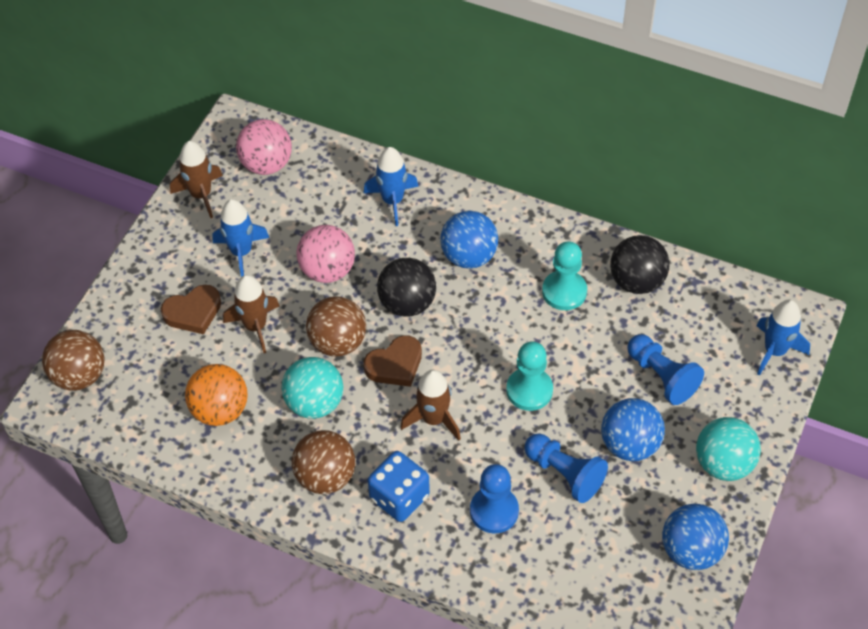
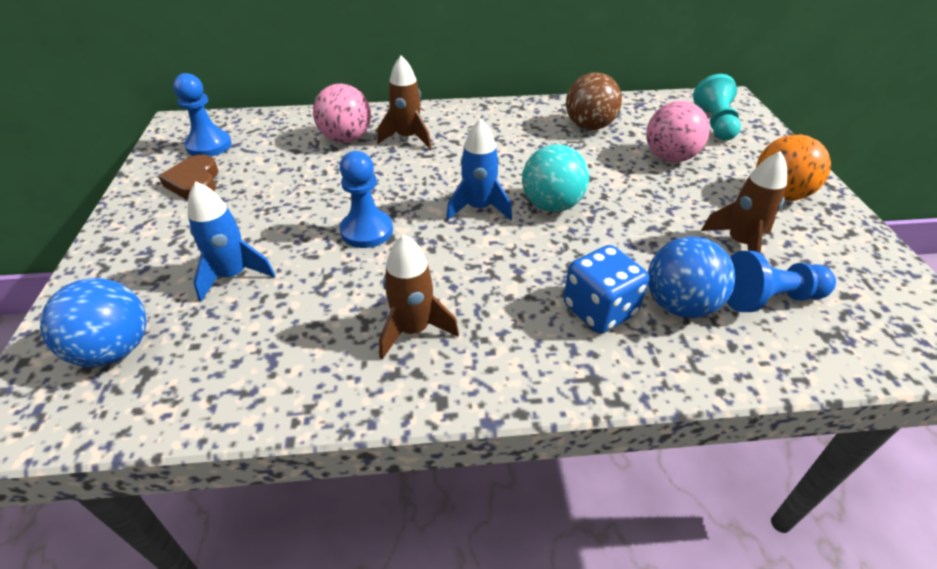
black ball: [377,258,436,317] [610,235,670,294] = 2 -> none = 0
blue ball: [440,211,498,269] [601,398,665,461] [662,504,729,570] = 3 -> [40,278,146,367] [648,236,735,318] = 2
blue rocket: [212,199,269,277] [364,147,419,226] [757,300,810,375] = 3 -> [188,182,275,302] [446,118,512,220] = 2
brown ball: [42,330,105,391] [292,430,355,494] [306,296,366,356] = 3 -> [566,72,622,130] = 1
brown heart: [161,285,221,334] [364,335,422,387] = 2 -> [159,155,219,199] = 1
turquoise ball: [281,357,343,419] [696,417,761,481] = 2 -> [522,144,589,212] = 1
turquoise pawn: [506,341,553,411] [542,241,587,310] = 2 -> [693,74,741,140] = 1

